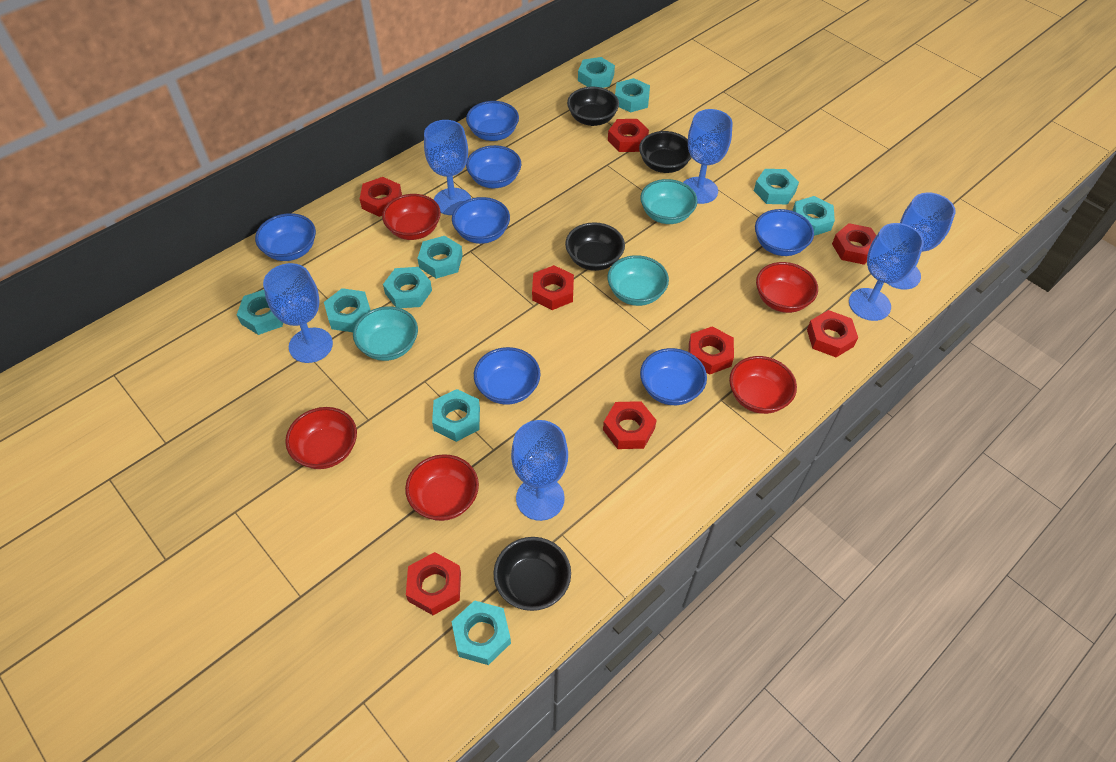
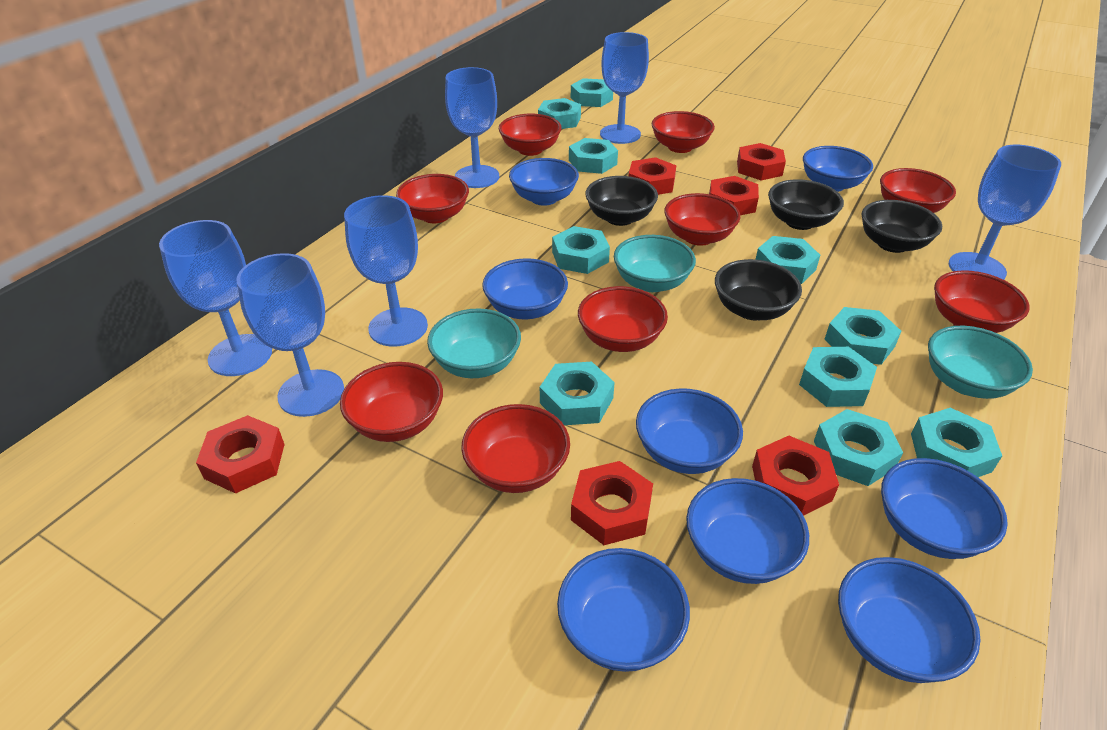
blue bowl: [255,213,316,261] [452,197,510,244] [466,101,519,141] [466,145,521,188] [474,347,540,405] [640,348,707,405] [755,209,814,256] = 7 -> [482,258,568,320] [509,158,579,206] [557,548,690,672] [636,388,743,474] [686,478,809,584] [803,146,873,192] [838,557,981,683] [881,458,1008,559] = 8
red bowl: [285,407,357,469] [382,194,441,240] [405,454,479,521] [729,356,797,414] [756,262,818,313] = 5 -> [340,362,443,442] [396,174,469,223] [461,404,570,493] [499,114,561,156] [578,286,668,352] [651,111,715,153] [664,193,741,246] [880,168,956,213] [934,270,1030,333] = 9
red nut: [360,177,402,217] [406,552,461,615] [532,265,574,310] [603,401,657,449] [608,119,649,152] [689,326,734,375] [807,310,858,357] [832,223,876,265] = 8 -> [196,415,285,493] [571,461,653,545] [629,157,676,195] [709,176,759,215] [737,143,786,180] [752,436,839,516] = 6

